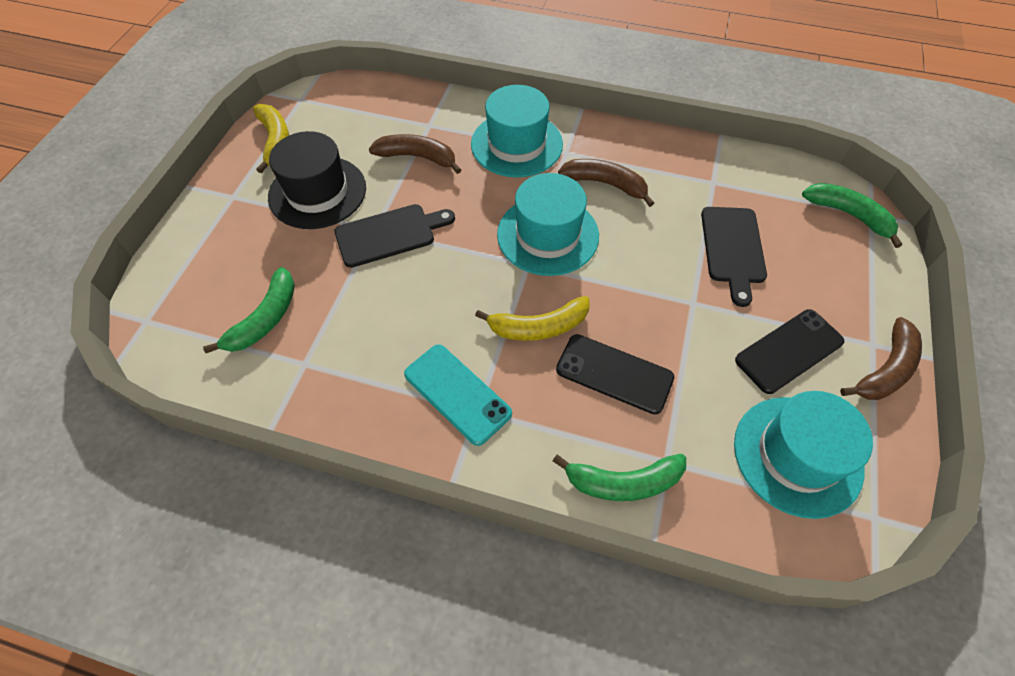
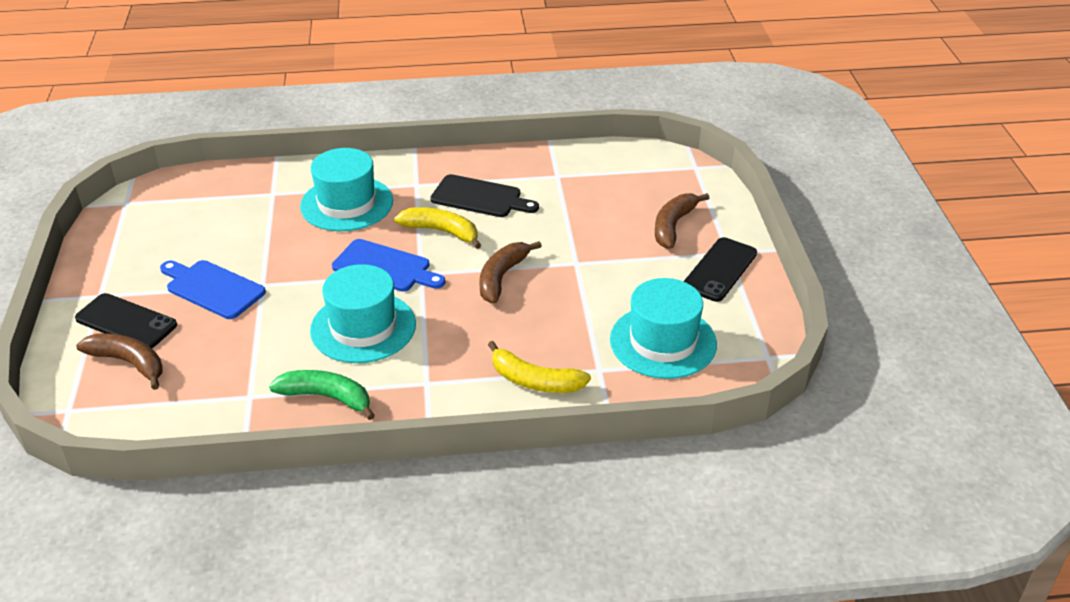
black cutting board: [334,204,455,268] [701,207,767,307] = 2 -> [430,174,539,217] = 1
black hat: [268,131,366,229] = 1 -> none = 0
blue cutting board: none = 0 -> [160,260,266,319] [332,239,445,292] = 2
green banana: [203,267,295,353] [553,454,686,501] [802,183,902,248] = 3 -> [269,370,375,420] = 1
turquoise phone: [404,345,512,446] = 1 -> none = 0

